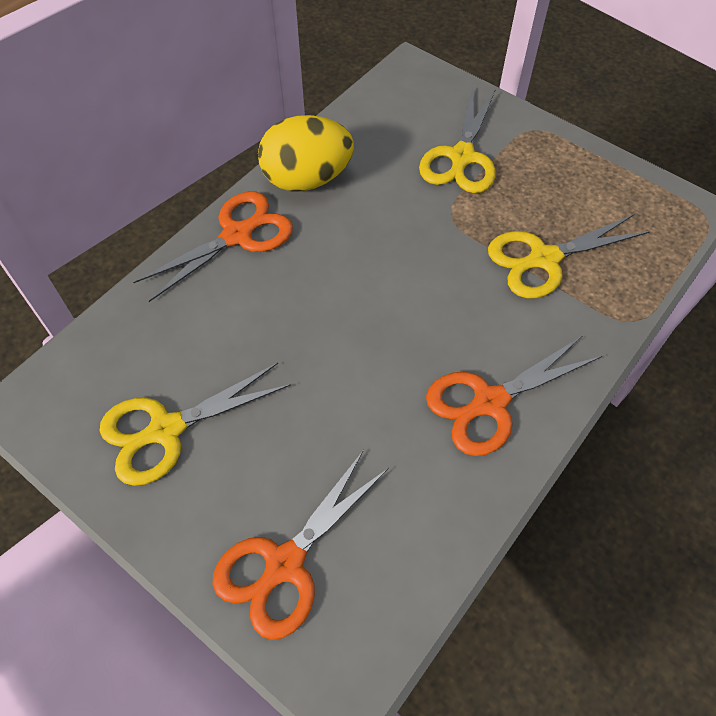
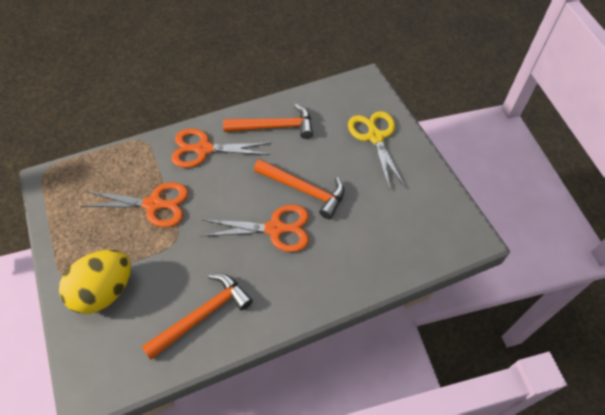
orange hammer: none = 0 -> [141,274,253,360] [223,104,313,139] [254,159,344,219] = 3
yellow scissors: [100,363,291,486] [419,87,496,193] [488,214,650,298] = 3 -> [348,111,406,191] = 1

